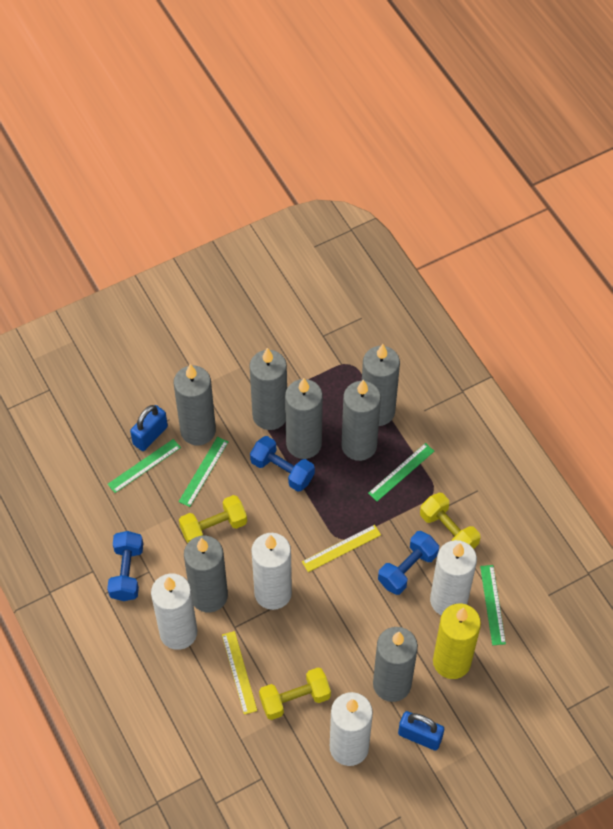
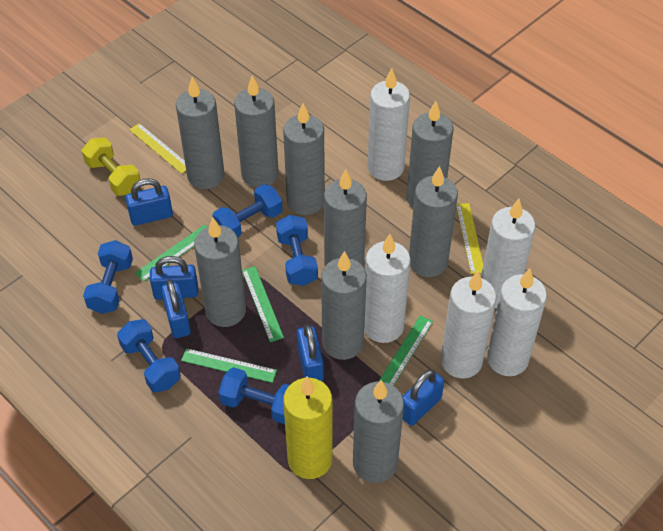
blue dumbbell: [107,531,143,601] [250,436,315,492] [378,531,439,595] = 3 -> [83,240,133,314] [117,319,181,392] [212,184,283,237] [218,367,290,424] [276,215,318,286] = 5
blue padlock: [130,405,168,451] [398,711,444,751] = 2 -> [125,178,173,226] [150,256,198,300] [161,279,191,338] [297,324,324,381] [402,369,444,426] = 5
grey candle: [174,364,216,446] [184,536,228,612] [249,348,287,430] [285,378,323,459] [341,380,381,461] [362,344,400,426] [373,627,418,702] = 7 -> [176,77,224,189] [194,218,246,327] [234,76,278,188] [283,103,325,215] [321,251,367,360] [324,169,367,267] [353,380,404,483] [407,101,453,208] [409,166,458,277] = 9
white candle: [151,573,197,650] [251,533,292,610] [330,692,373,766] [430,540,477,615] = 4 -> [364,234,411,343] [367,68,410,181] [441,271,496,379] [481,199,535,308] [487,269,547,376] = 5
yellow dumbbell: [179,495,247,543] [259,667,331,720] [420,493,481,549] = 3 -> [82,137,140,196] = 1

